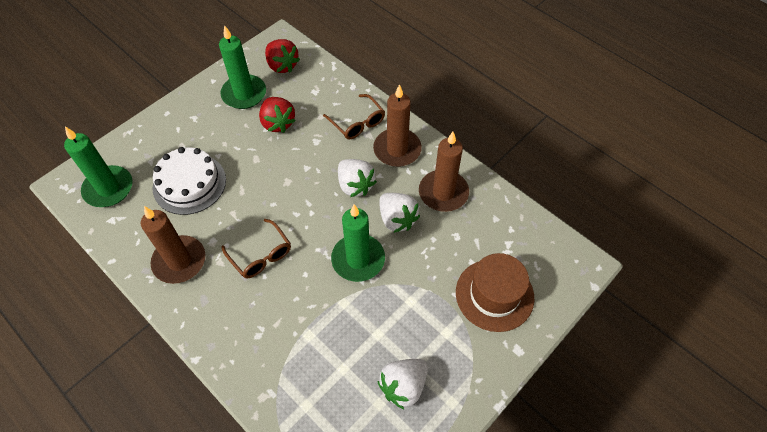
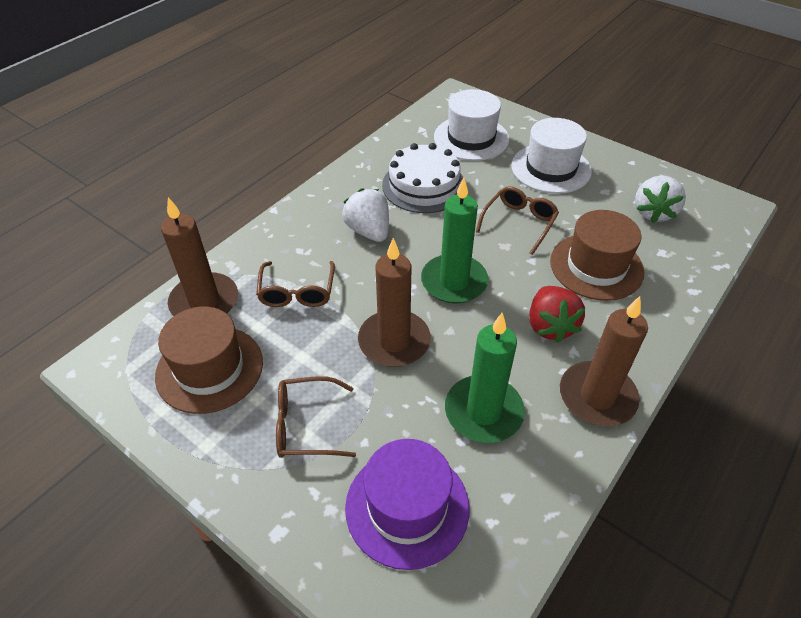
brown glasses: [221,219,291,278] [323,94,385,139] = 2 -> [256,261,335,307] [276,376,356,458] [476,186,559,255] = 3
brown hat: [456,253,534,332] = 1 -> [155,307,263,414] [550,210,644,301] = 2
green candle: [64,126,133,207] [219,25,266,109] [331,205,385,282] = 3 -> [421,177,488,303] [445,313,525,443] = 2
purple hat: none = 0 -> [345,439,469,570] = 1
red strawberry: [259,97,296,133] [265,39,300,73] = 2 -> [529,286,585,343] = 1
white hat: none = 0 -> [434,89,509,161] [511,118,592,194] = 2
white strawberry: [338,159,377,197] [378,359,428,409] [379,193,420,233] = 3 -> [342,188,389,242] [635,176,686,223] = 2

